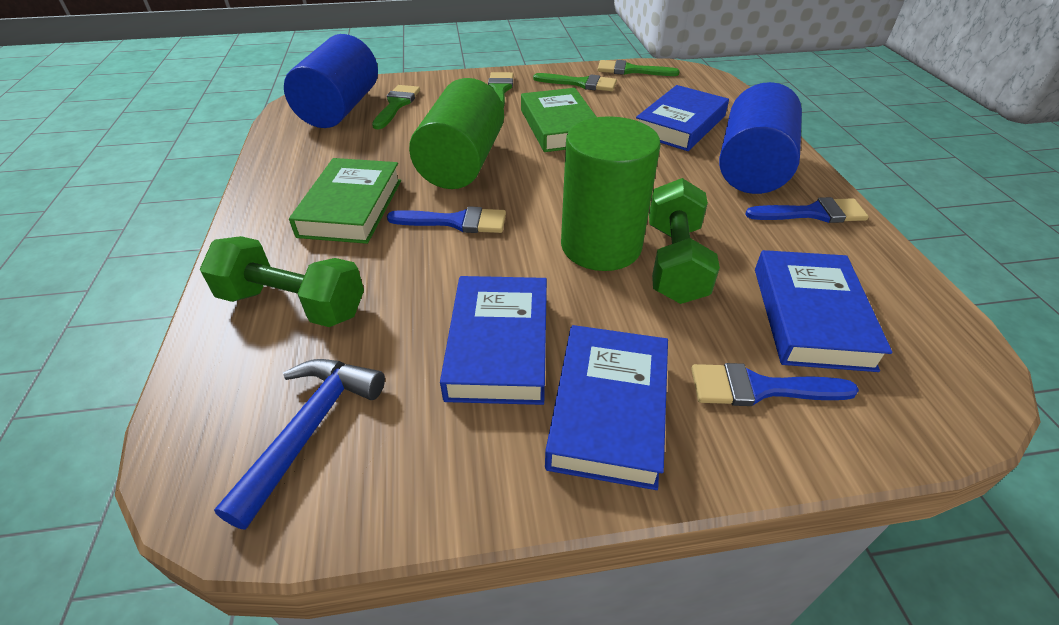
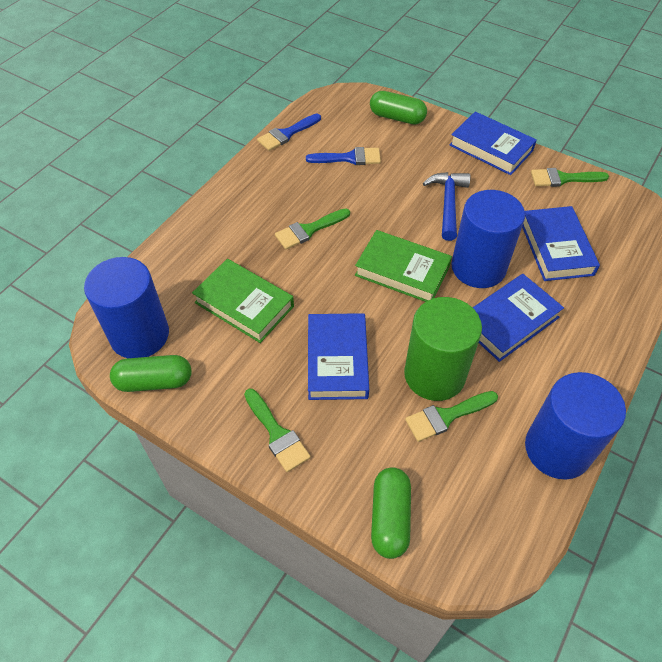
blue brush: [387,207,506,233] [691,363,859,406] [745,197,869,223] = 3 -> [257,114,321,151] [306,147,381,165] = 2
blue cylinder: [284,34,378,128] [719,82,802,194] = 2 -> [84,257,169,358] [451,190,525,288] [525,372,626,479] = 3
green capsule: none = 0 -> [110,355,191,392] [370,91,427,124] [371,467,411,559] = 3
green cylinder: [409,78,504,189] [561,116,660,271] = 2 -> [404,297,482,401] = 1
green dumbbell: [200,236,364,327] [649,178,720,304] = 2 -> none = 0

